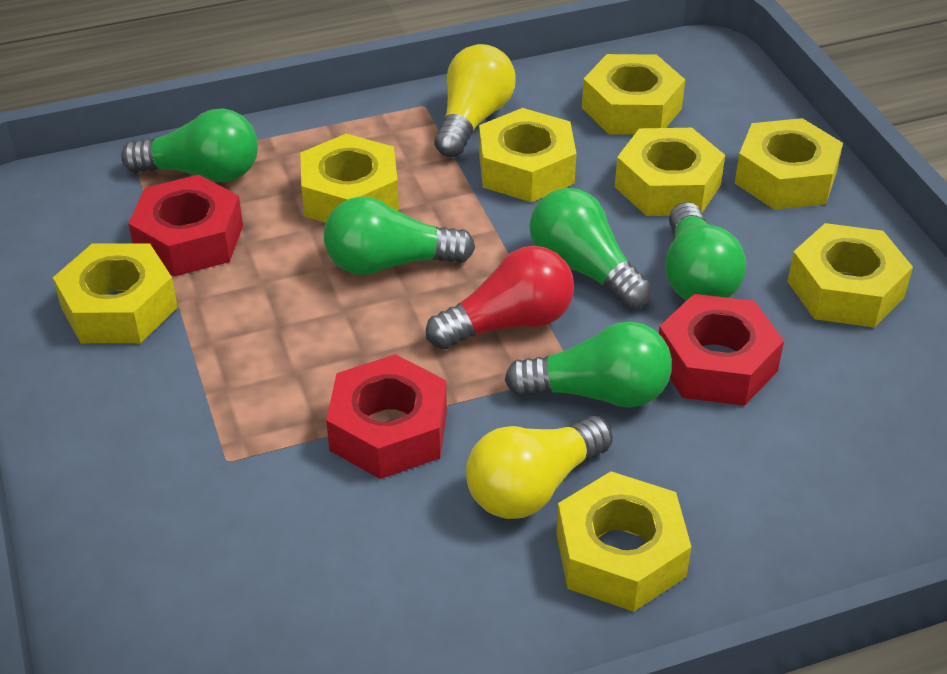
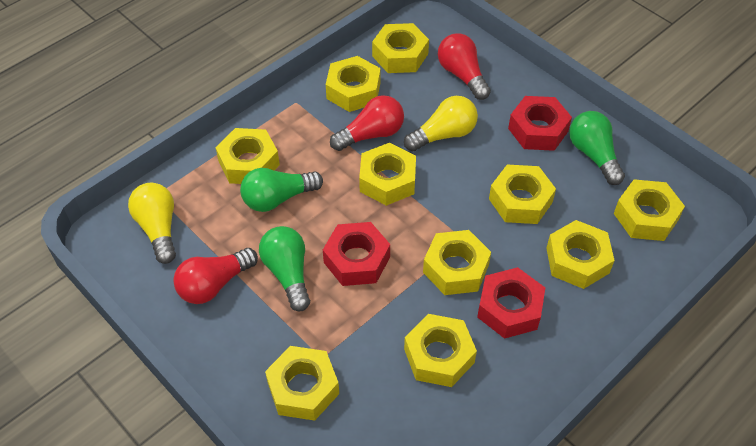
green light bulb: [121,108,258,182] [324,196,475,275] [505,322,672,408] [530,188,652,309] [665,202,746,300] = 5 -> [240,168,323,212] [259,226,310,311] [569,111,625,185] = 3
red light bulb: [426,246,574,349] = 1 -> [173,248,258,304] [330,95,404,151] [438,33,491,100] = 3
yellow nut: [53,243,178,343] [300,134,399,223] [479,108,576,202] [556,471,691,612] [582,54,685,135] [615,128,725,216] [735,118,843,210] [787,223,913,328] = 8 -> [215,128,280,184] [265,346,339,421] [326,56,380,112] [359,143,416,206] [372,23,429,73] [404,314,477,387] [423,230,491,295] [489,165,556,224] [546,220,615,289] [614,179,685,241] = 10

